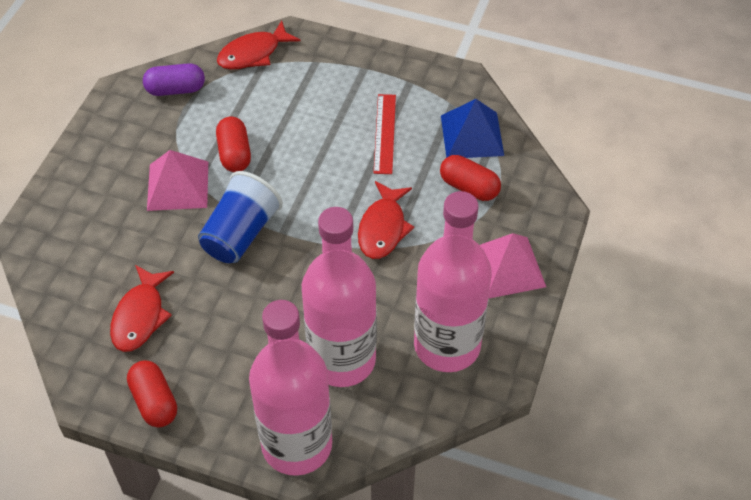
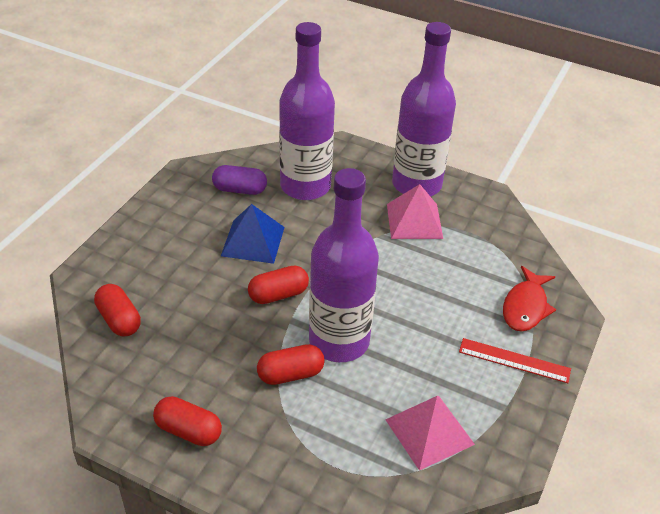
blue cup: [198,171,283,263] = 1 -> none = 0
pink bottle: [249,300,332,476] [302,207,377,387] [414,191,492,372] = 3 -> none = 0
purple bottle: none = 0 -> [279,22,335,200] [309,168,379,362] [392,22,456,196] = 3
red capsule: [127,360,177,427] [216,117,251,172] [440,155,501,201] = 3 -> [94,284,141,337] [153,396,222,446] [248,266,309,304] [257,344,325,385] = 4
red fish: [110,265,174,352] [217,20,301,70] [358,181,414,259] = 3 -> [503,266,556,331] = 1

